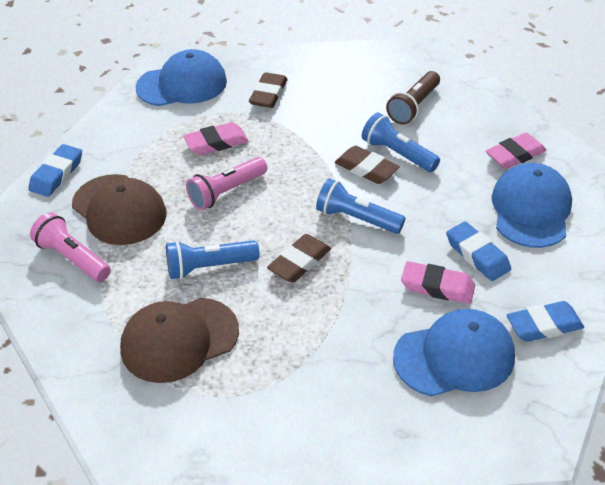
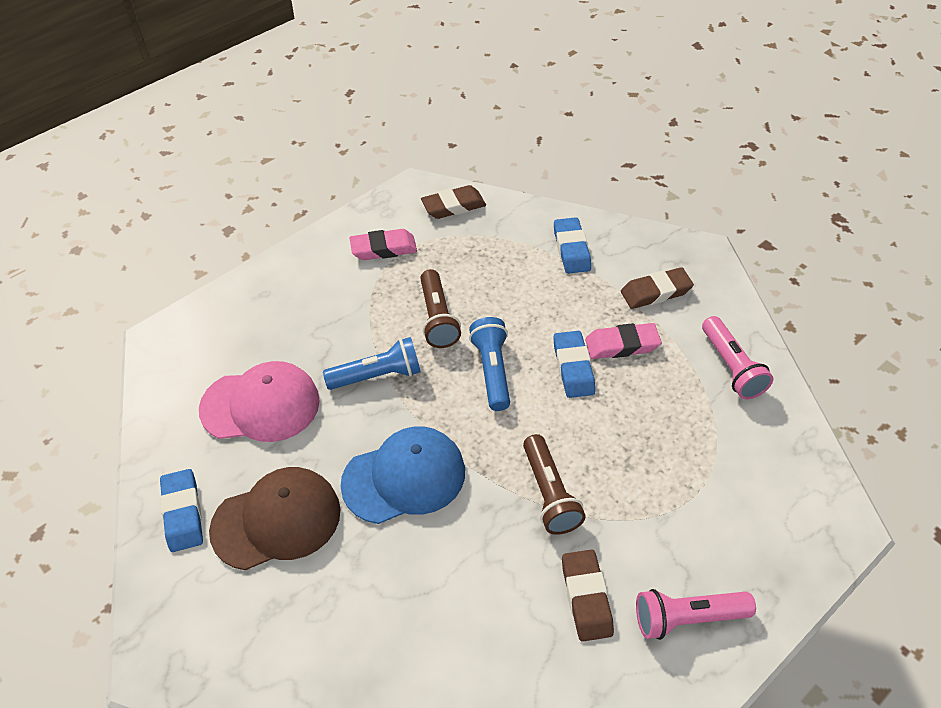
blue cap: [136,49,227,106] [393,309,515,396] [492,163,572,248] = 3 -> [340,427,465,524] = 1
blue flashlight: [166,240,260,279] [316,179,405,234] [362,113,440,172] = 3 -> [323,337,421,390] [469,317,510,411] = 2
brown cap: [72,174,166,245] [120,298,239,383] = 2 -> [209,467,340,570] = 1
brown flashlight: [386,71,440,124] = 1 -> [420,269,461,348] [523,434,586,535] = 2
pink cap: none = 0 -> [199,361,320,442] = 1
pink eraser: [183,122,248,155] [401,261,475,304] [486,133,546,169] = 3 -> [349,229,417,260] [585,323,661,359] = 2

